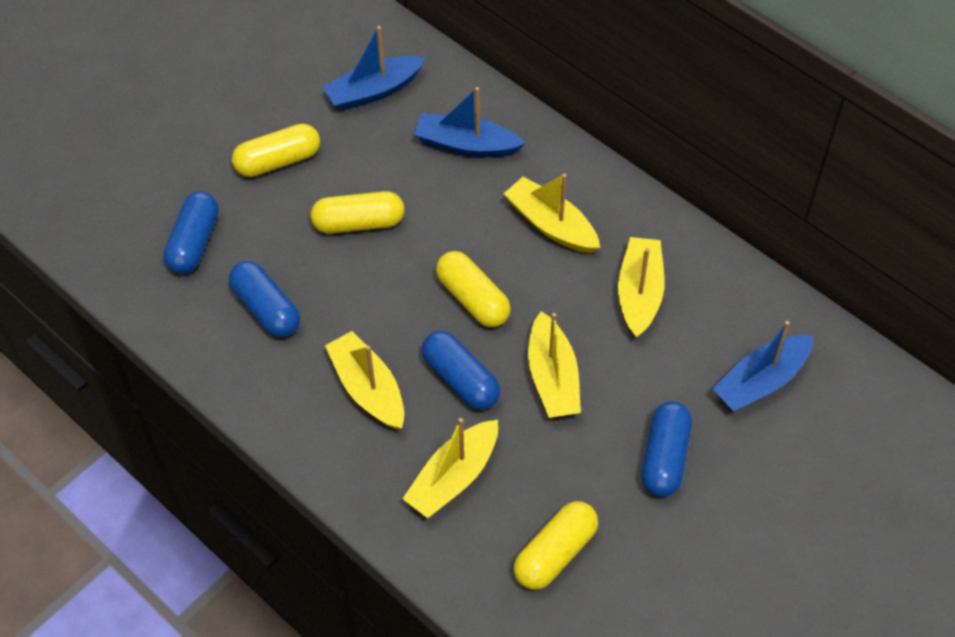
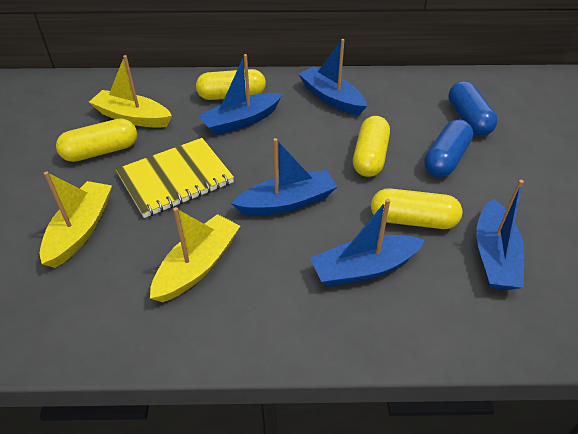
blue boat: [322,26,426,110] [414,87,526,157] [712,321,813,411] = 3 -> [198,54,282,135] [231,138,337,216] [298,39,367,115] [310,199,425,287] [476,180,524,290] = 5
blue capsule: [163,191,219,274] [229,261,300,338] [422,331,500,410] [642,401,692,497] = 4 -> [424,119,473,177] [448,81,498,136] = 2
yellow boat: [325,331,404,429] [402,418,498,518] [503,173,600,253] [528,311,581,418] [618,237,665,338] = 5 -> [40,171,112,268] [89,55,172,128] [150,207,240,302] = 3
yellow notebook: none = 0 -> [116,138,234,218] = 1

